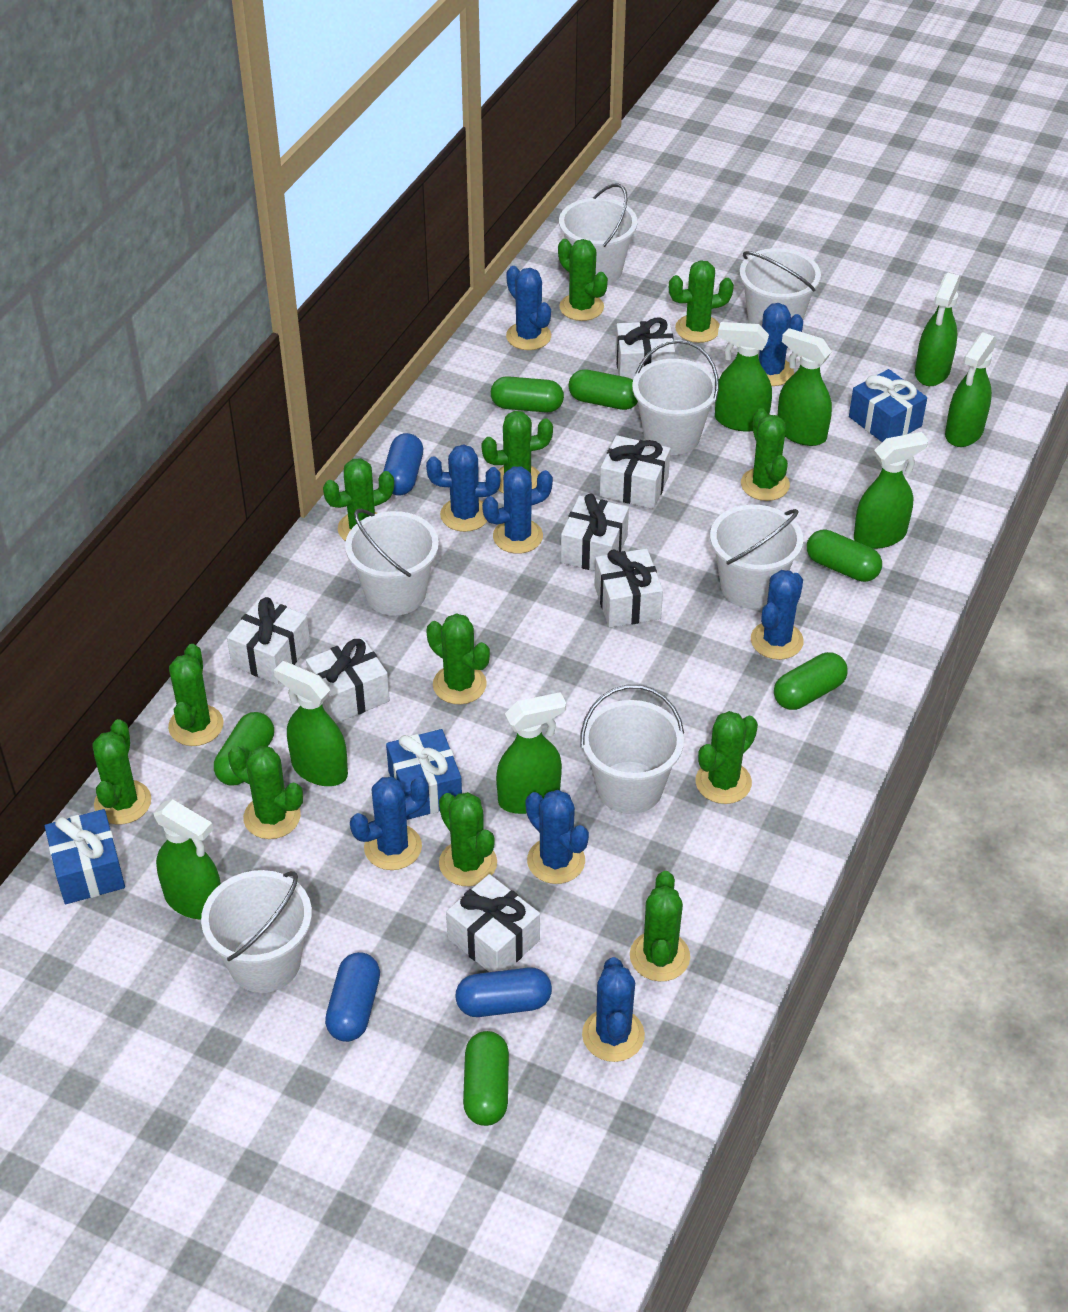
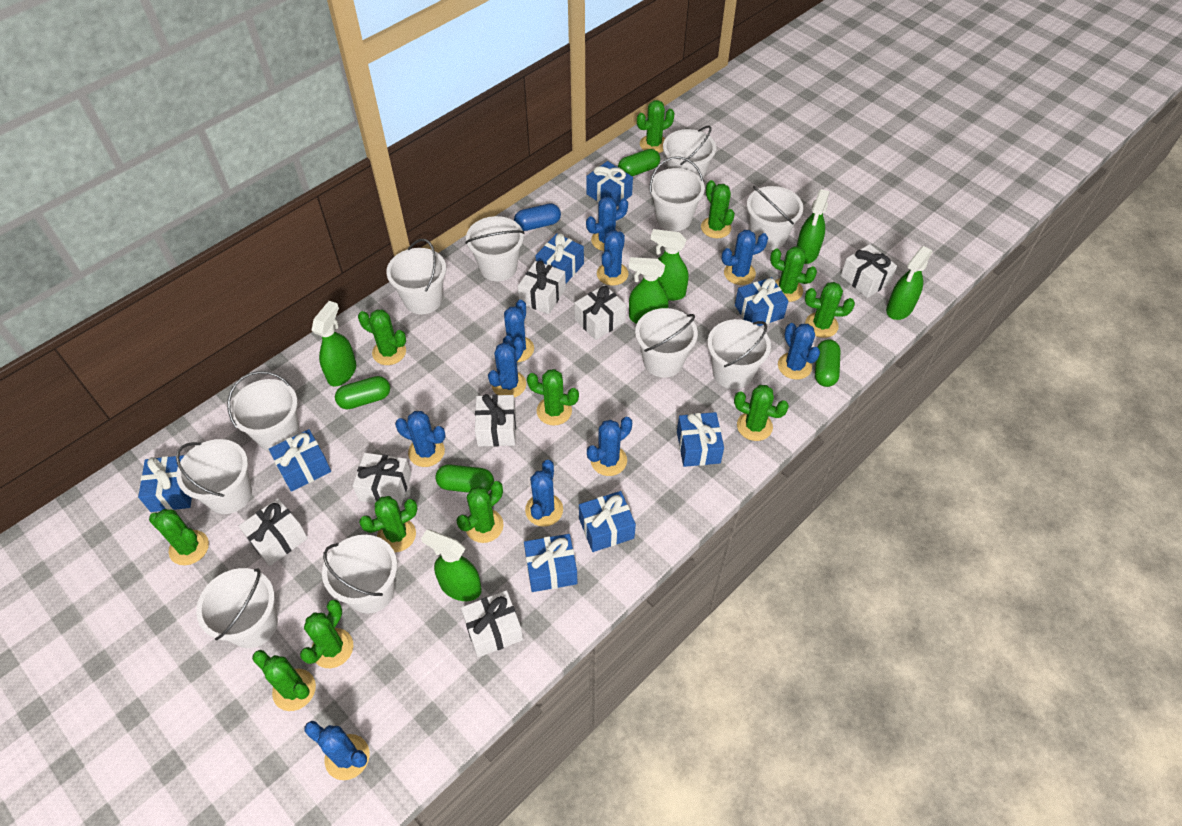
blue cactus: [350,776,429,870] [426,444,501,532] [482,466,553,554] [506,266,551,350] [526,790,589,884] [582,957,645,1062] [751,570,804,660] [759,303,803,386] = 8 -> [304,721,370,780] [395,411,445,467] [488,337,526,398] [503,300,534,362] [525,460,563,527] [586,196,628,251] [587,417,632,476] [597,230,628,286] [722,230,768,285] [778,323,820,380] = 10
blue capsule: [325,952,380,1042] [383,433,423,495] [455,967,552,1017] = 3 -> [514,203,561,231] = 1
blue gift: [45,809,125,904] [386,729,462,820] [849,369,927,442] = 3 -> [138,455,192,512] [269,429,331,492] [524,534,577,592] [535,233,584,283] [579,491,636,552] [586,161,633,207] [677,412,724,467] [735,277,788,326] = 8
green capsule: [214,712,274,786] [463,1031,509,1126] [491,376,564,413] [568,369,638,410] [774,652,848,710] [807,529,882,582] = 6 -> [335,376,390,409] [435,464,494,493] [618,149,660,176] [815,339,841,387] = 4
green spray bottle: [154,799,221,920] [274,661,348,786] [496,692,566,814] [715,322,772,431] [778,328,832,446] [854,432,928,549] [915,272,960,386] [945,332,997,447] = 8 -> [311,301,356,386] [421,529,481,601] [629,257,668,324] [651,229,689,301] [796,189,830,264] [886,246,933,320] = 6
white bucket: [201,870,312,993] [345,509,439,616] [559,184,638,285] [580,685,684,814] [632,340,719,455] [710,505,803,609] [739,248,821,327] = 7 -> [176,439,252,514] [196,568,278,648] [227,371,299,451] [322,535,397,614] [386,239,446,314] [465,216,524,281] [635,308,698,378] [649,156,705,231] [663,125,716,180] [707,319,771,389] [747,186,803,250] = 11

